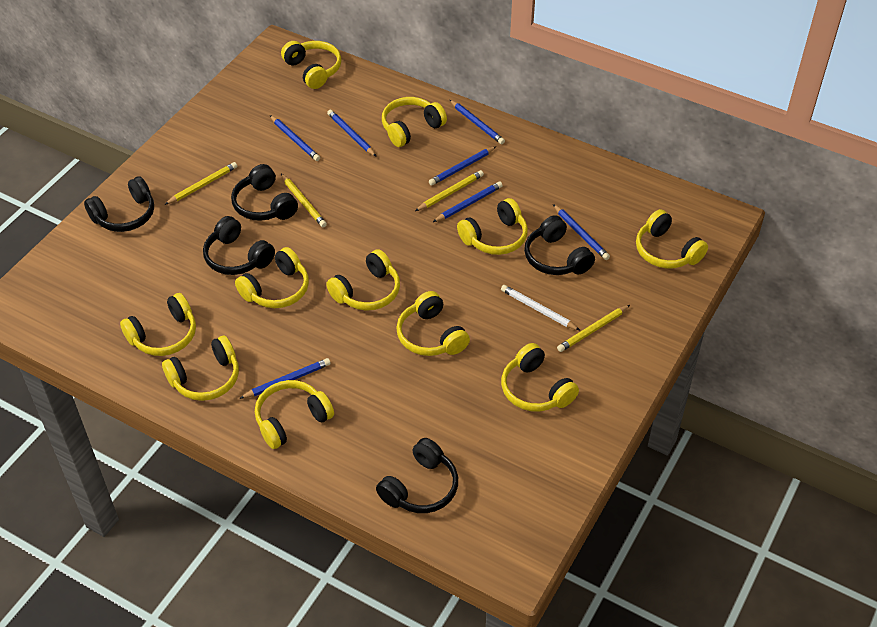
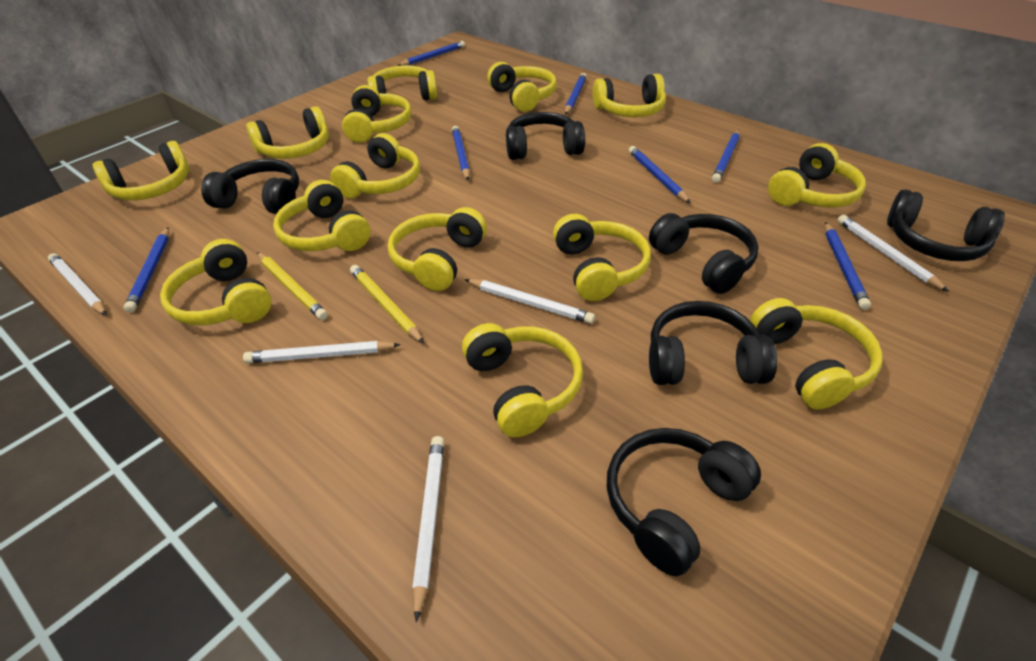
black headphones: [84,176,154,232] [203,216,275,275] [231,164,298,221] [376,438,458,513] [524,215,595,275] = 5 -> [201,159,299,214] [506,112,585,160] [607,428,761,576] [649,213,759,294] [649,301,777,385] [887,189,1005,261] = 6
white pencil: [501,285,581,331] = 1 -> [48,253,106,315] [243,341,401,363] [412,436,444,622] [465,279,595,324] [837,215,949,292] = 5
yellow headphones: [120,293,196,356] [162,336,239,401] [235,247,309,308] [255,380,334,449] [281,41,342,89] [326,249,400,311] [382,97,447,147] [396,291,470,356] [457,198,528,255] [501,343,579,412] [636,209,708,269] = 11 -> [93,141,190,200] [160,239,272,325] [246,106,329,159] [273,180,371,251] [330,133,420,199] [342,85,412,142] [367,65,437,100] [388,207,487,291] [462,323,583,438] [487,62,557,112] [553,214,651,301] [592,74,666,117] [750,298,883,409] [768,143,866,208] = 14
yellow pencil: [164,162,237,205] [281,174,327,227] [415,170,484,211] [557,305,630,352] = 4 -> [257,252,328,320] [350,265,424,343] = 2

